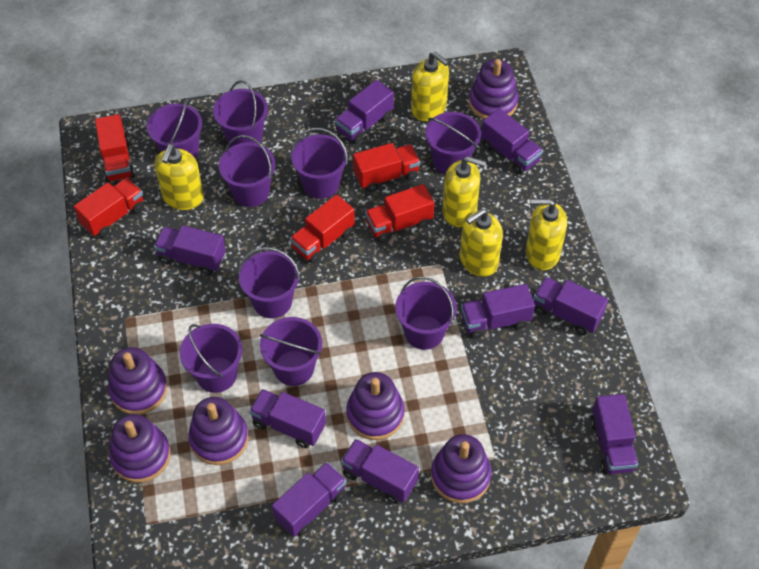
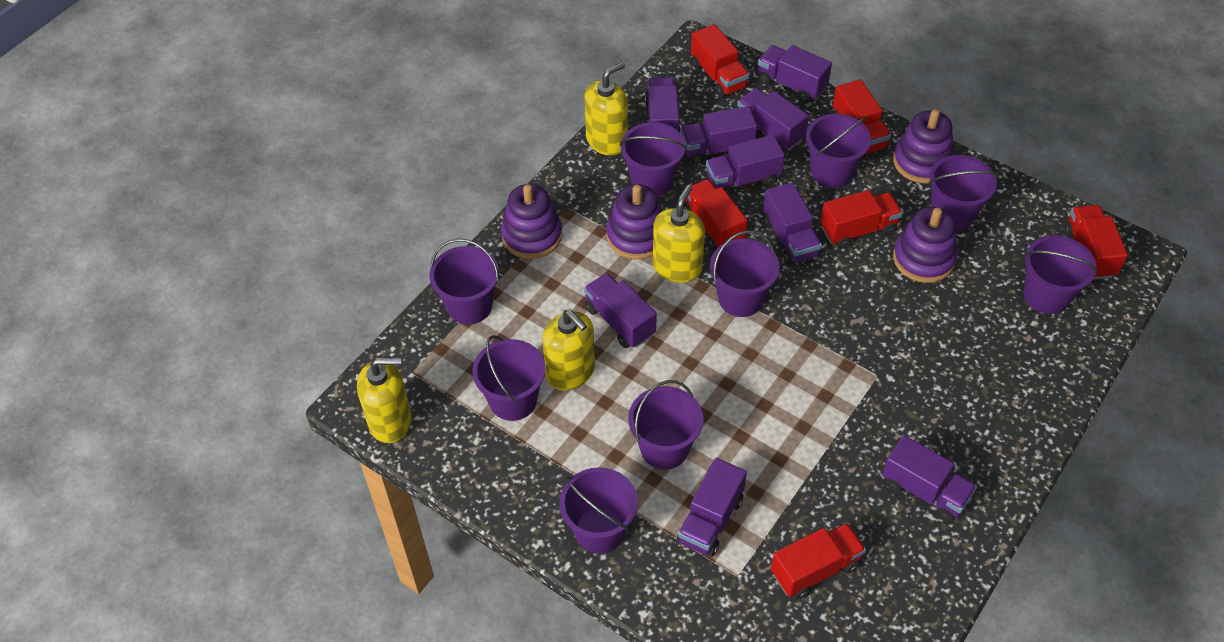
purple stacking toy: [108,347,168,415] [109,414,171,483] [188,397,248,465] [346,372,405,440] [431,434,492,503] [469,59,518,119] = 6 -> [501,184,562,259] [606,184,662,259] [893,109,954,184] [893,207,957,283] = 4
red truck: [74,178,144,237] [95,114,135,183] [290,195,355,263] [353,143,420,192] [365,184,434,242] = 5 -> [684,179,747,251] [691,24,749,98] [771,523,866,599] [820,190,902,248] [833,79,891,154] [1064,205,1128,279] = 6
yellow soap dispenser: [154,144,204,210] [411,52,449,121] [442,156,486,227] [460,209,503,277] [526,199,567,270] = 5 -> [357,358,412,443] [542,309,595,391] [584,62,628,156] [653,185,705,283] = 4

